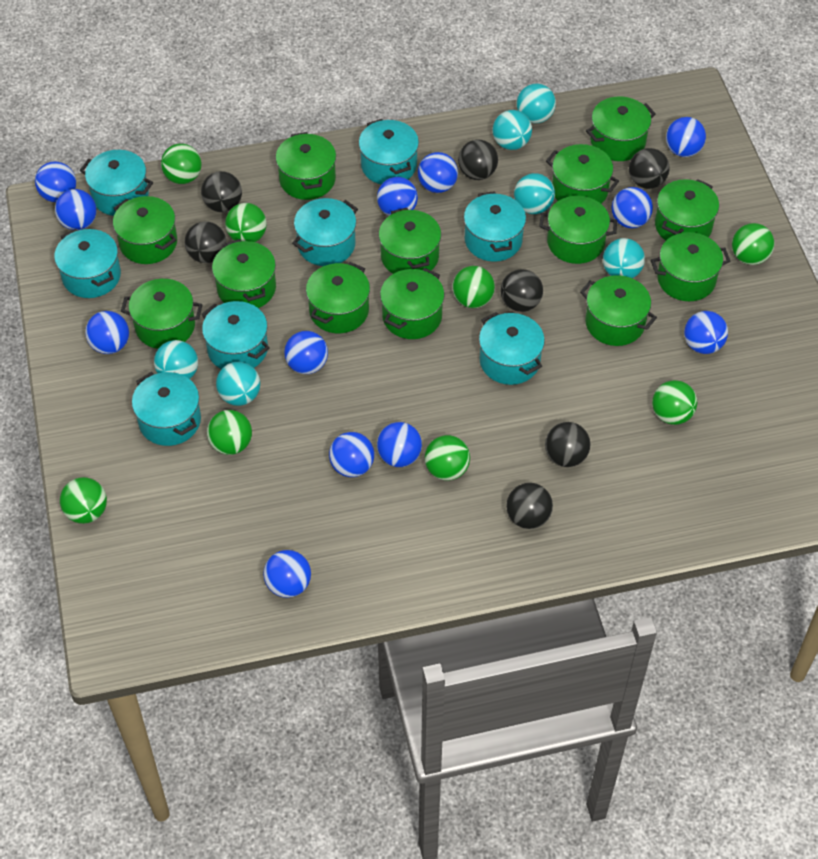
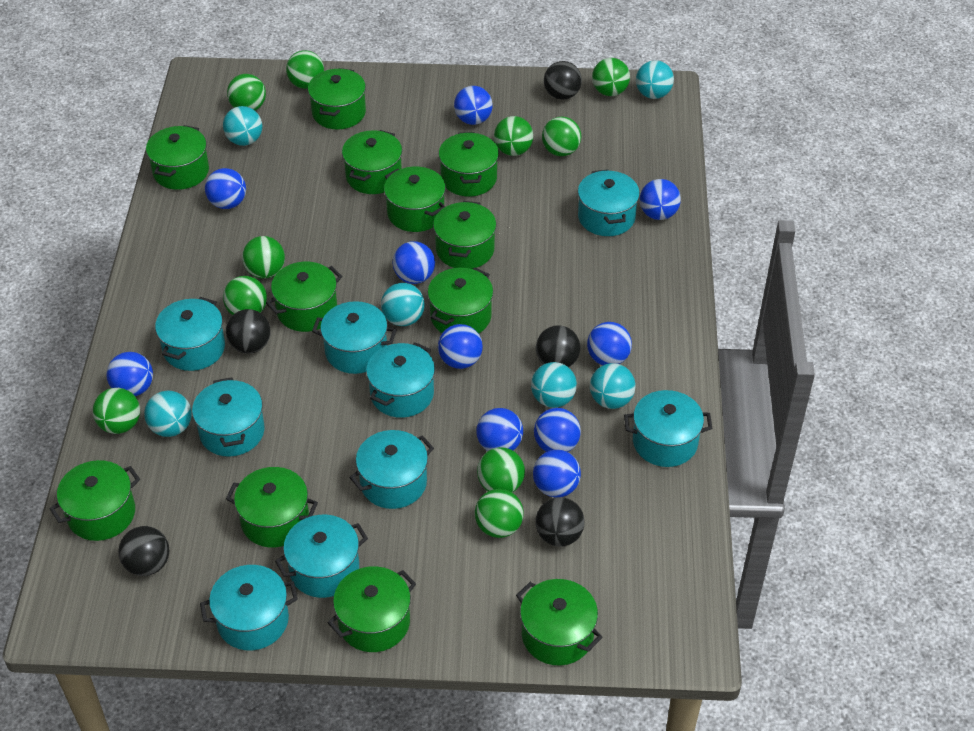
black ball: [185,221,226,263] [201,171,242,212] [458,140,498,180] [501,269,543,312] [506,483,553,529] [545,422,591,467] [629,148,669,189] = 7 -> [118,526,169,576] [226,309,271,354] [536,326,580,367] [536,497,584,547] [544,61,582,100] = 5
blue ball: [35,161,76,202] [55,189,97,230] [85,311,129,354] [263,550,311,598] [284,331,328,374] [329,432,374,477] [377,177,418,216] [377,422,422,467] [418,152,458,193] [611,187,653,228] [666,117,706,157] [684,311,728,354] = 12 -> [106,352,153,396] [205,168,246,209] [393,241,435,284] [438,324,483,369] [454,86,493,125] [476,408,523,451] [533,450,581,498] [534,408,581,452] [587,322,632,365] [640,179,681,220] = 10
green ball: [60,477,107,524] [161,144,201,184] [207,410,252,455] [225,203,267,242] [425,435,470,481] [453,266,495,308] [652,380,697,425] [732,223,774,265] = 8 -> [93,388,140,434] [223,276,267,315] [227,74,266,111] [242,236,285,279] [286,50,324,89] [475,489,524,538] [477,447,525,492] [494,116,533,156] [542,117,581,156] [592,58,630,96] = 10
green pot: [113,196,177,264] [121,279,203,349] [212,239,276,308] [276,132,336,200] [306,262,370,333] [379,208,441,274] [380,268,444,339] [539,196,617,264] [546,144,619,204] [580,275,657,346] [586,96,656,161] [651,232,730,301] [655,179,719,241] = 13 -> [49,460,140,541] [146,125,209,190] [226,467,318,548] [266,262,342,332] [308,68,366,129] [328,566,416,652] [342,130,402,194] [384,166,446,232] [428,267,493,334] [433,201,496,269] [439,132,499,197] [516,579,603,666] = 12
turquoise pot: [54,229,121,298] [80,150,153,216] [132,372,201,446] [202,301,270,369] [292,198,358,266] [359,119,419,185] [464,191,526,262] [479,312,545,385] = 8 -> [155,297,225,371] [192,377,265,457] [200,565,298,650] [275,515,368,598] [312,301,397,374] [349,430,434,509] [366,342,435,418] [578,169,640,236] [624,390,713,467] = 9

